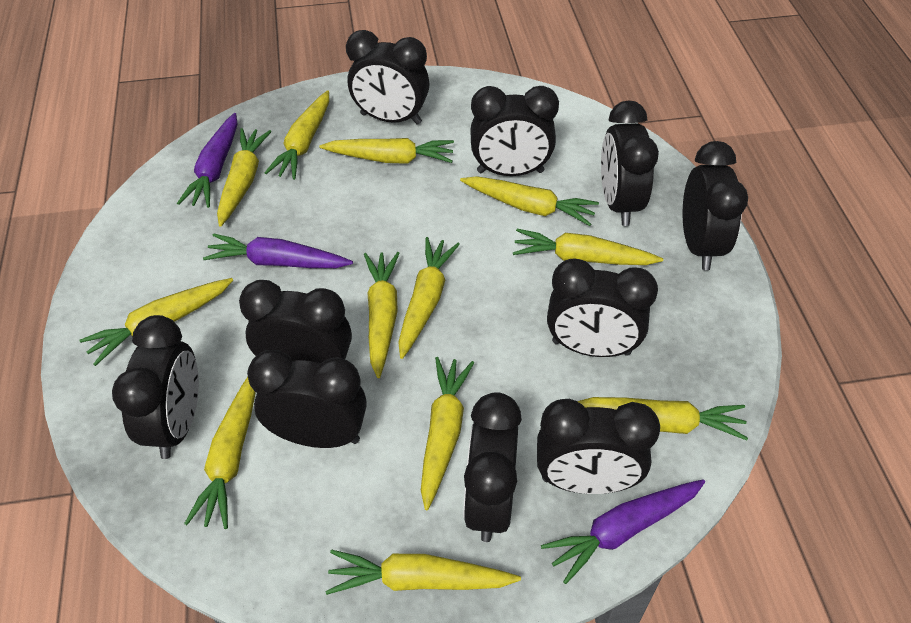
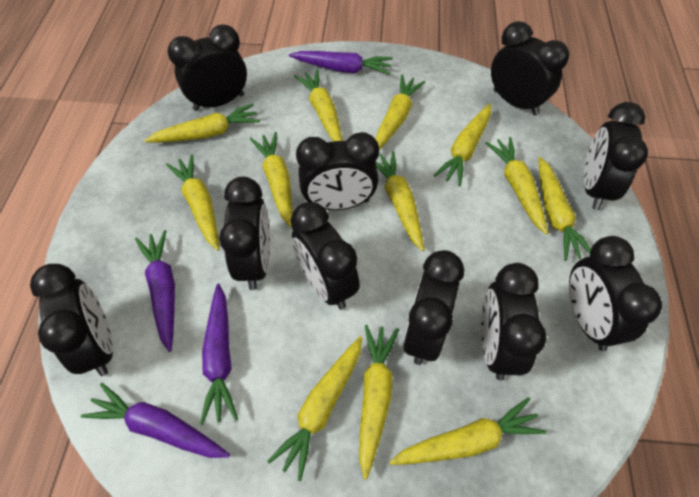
purple carrot: [177,113,237,208] [203,233,353,268] [541,479,705,584] = 3 -> [81,383,230,458] [135,230,175,352] [200,283,238,425] [289,51,393,75] = 4

